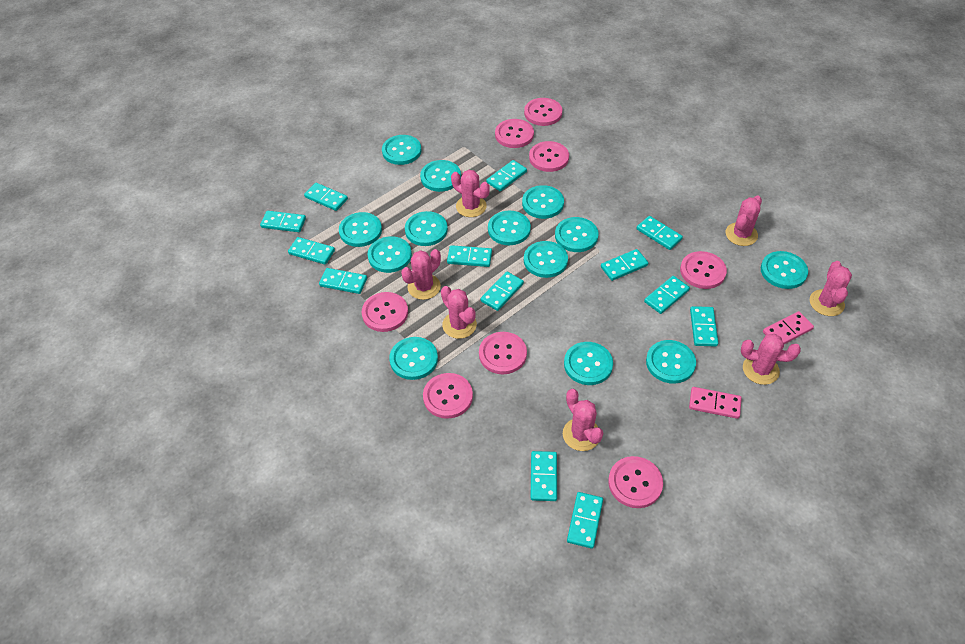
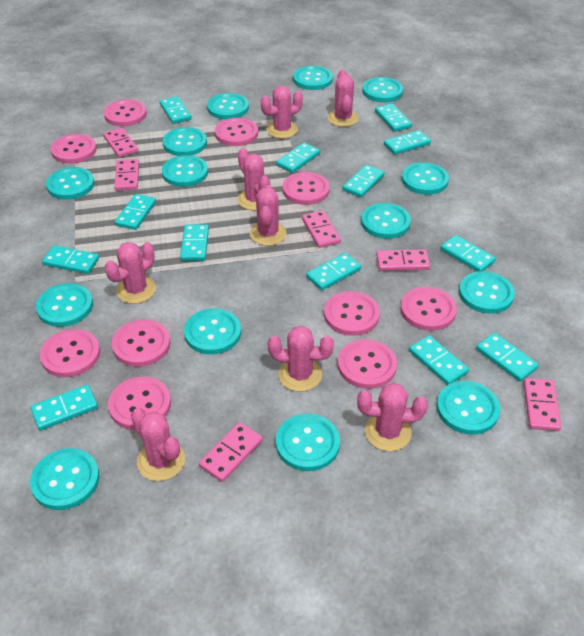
pink button: [362,292,408,332] [423,373,473,419] [479,332,527,374] [495,119,534,148] [524,98,562,126] [529,141,569,172] [608,456,663,508] [680,251,727,289] = 8 -> [40,329,100,377] [51,134,97,164] [104,99,147,126] [108,377,171,430] [112,319,170,367] [215,118,258,146] [282,172,330,205] [324,291,380,336] [338,339,397,389] [401,287,457,331] = 10
pink cactus: [401,249,441,300] [441,286,477,339] [451,170,490,217] [563,389,603,451] [726,196,762,246] [741,334,801,385] [810,261,852,316] = 7 -> [105,242,156,304] [131,408,185,481] [237,148,270,211] [250,185,287,246] [261,86,303,139] [268,326,334,392] [328,70,359,127] [357,383,428,451] = 8
pink domino: [689,387,742,419] [763,311,814,344] = 2 -> [103,128,138,158] [114,159,139,191] [199,422,263,482] [302,210,341,248] [376,249,430,271] [523,378,561,431] = 6
turquoise button: [339,212,382,247] [367,236,412,273] [382,135,421,165] [389,337,438,380] [405,211,448,246] [420,160,461,192] [488,211,531,245] [522,185,564,219] [524,241,568,278] [555,217,599,252] [564,342,613,385] [646,340,696,384] [761,251,808,289] = 13 -> [30,448,99,510] [36,283,93,327] [46,167,95,200] [162,155,208,187] [163,127,207,156] [184,308,241,354] [207,93,249,119] [276,414,340,471] [293,66,333,90] [361,203,411,239] [362,77,403,102] [402,162,449,195] [437,381,500,435] [459,271,515,314] = 14

